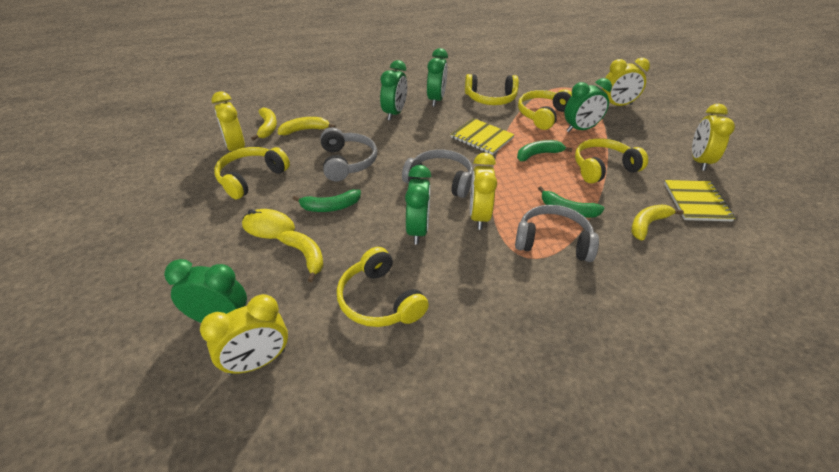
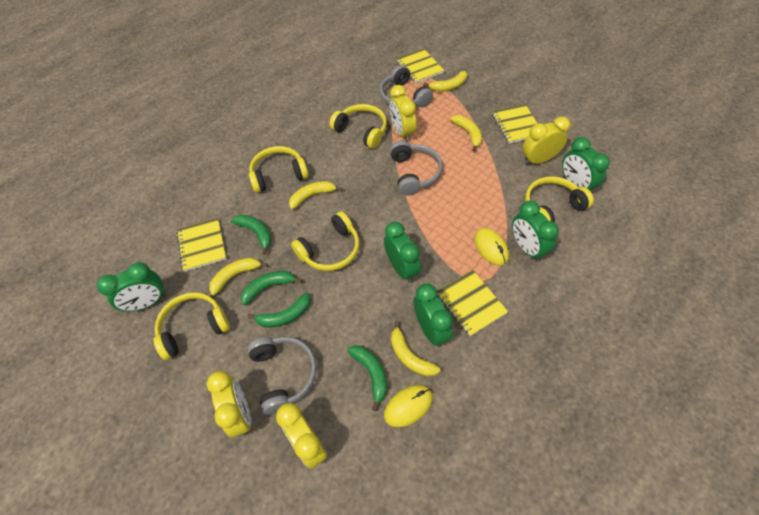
green banana: [292,189,361,212] [517,140,573,161] [538,186,605,218] = 3 -> [231,215,272,255] [241,271,302,305] [247,292,311,327] [347,345,387,411] = 4
yellow banana: [251,108,277,141] [277,231,323,282] [278,117,336,135] [631,205,684,240] = 4 -> [209,257,268,295] [289,181,342,209] [391,321,441,377] [423,71,467,91] [450,115,482,152] = 5
yellow clock: [200,294,288,375] [211,91,245,151] [470,152,497,230] [602,58,650,106] [692,104,735,171] = 5 -> [207,371,251,438] [276,403,327,469] [389,85,416,142] [522,116,570,165] = 4
yellow mouse: [242,209,295,239] = 1 -> [384,385,433,427] [474,228,509,266] = 2
yellow notebook: [451,118,515,155] [664,180,735,221] = 2 -> [176,218,227,271] [396,48,444,83] [437,270,508,336] [492,104,538,143] = 4

